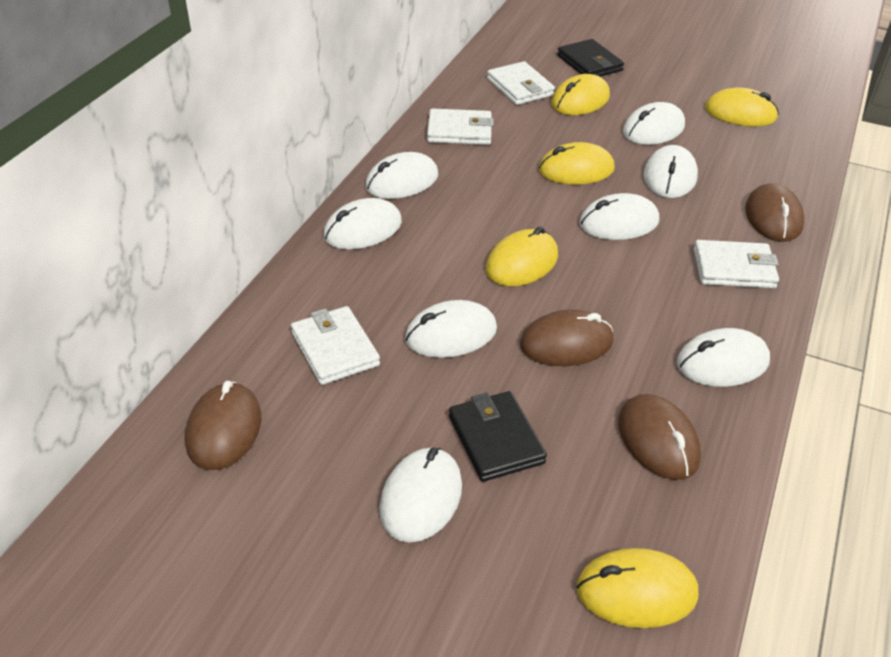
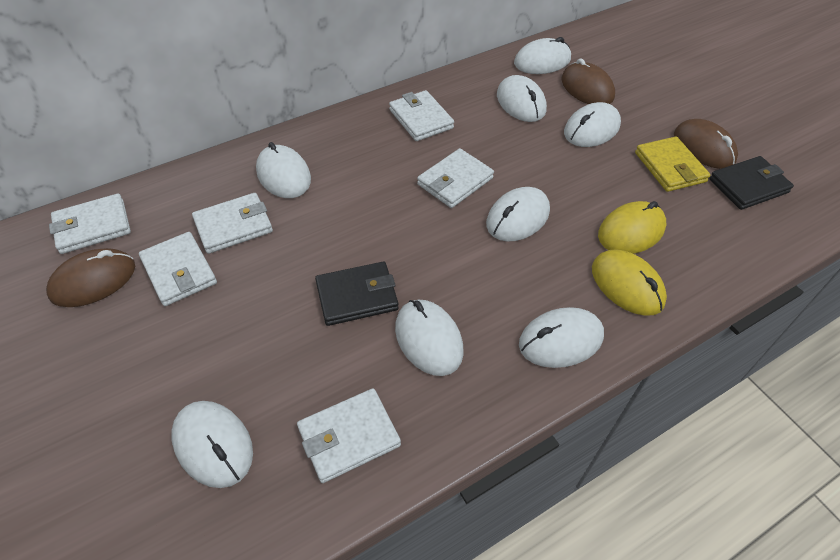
brown mouse: [185,381,261,470] [520,309,614,366] [618,394,701,480] [745,183,805,242] = 4 -> [46,248,135,307] [561,59,615,104] [674,119,738,169] = 3
white wallet: [291,306,380,385] [427,108,493,145] [487,61,555,105] [694,240,779,288] = 4 -> [49,193,131,254] [139,232,217,306] [192,193,273,254] [297,388,401,483] [389,90,454,141] [417,148,494,208] = 6
yellow mouse: [486,226,558,286] [538,142,615,185] [551,74,610,115] [576,548,698,628] [705,87,779,127] = 5 -> [592,250,667,316] [598,201,666,254] = 2
yellow wallet: none = 0 -> [635,136,710,192] = 1

